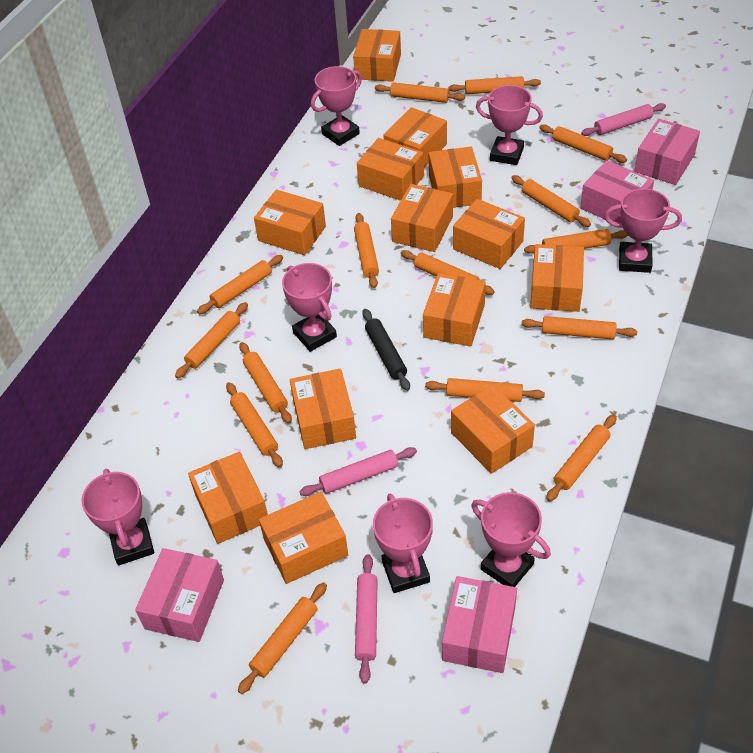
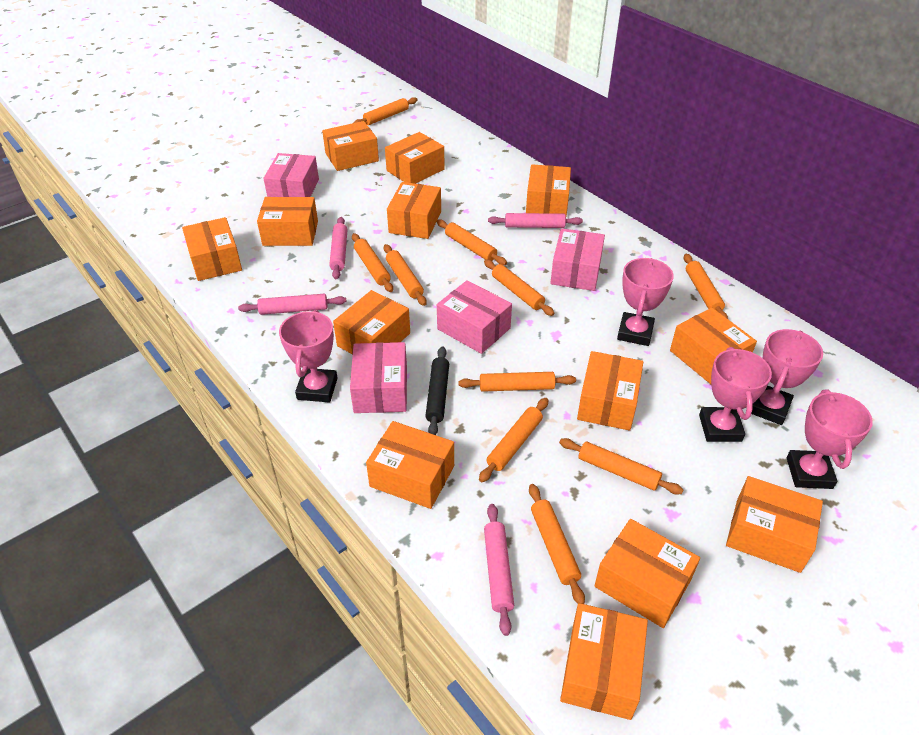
orange rolling pin: [175,302,248,378] [197,255,283,314] [226,382,283,467] [238,582,327,694] [239,342,292,424] [354,213,379,288] [375,82,465,103] [401,250,494,295] [425,378,545,402] [448,76,541,94] [511,175,591,227] [521,316,637,339] [524,229,628,254] [539,124,627,163] [546,414,617,501] = 15 -> [352,233,393,292] [354,97,418,125] [384,244,427,306] [436,219,507,265] [458,372,576,392] [479,398,548,482] [484,259,555,316] [529,484,585,604] [559,438,683,495] [683,254,728,319] = 10
pink rolling pin: [299,447,417,496] [355,554,378,684] [581,103,666,136] = 3 -> [238,294,346,315] [329,217,347,279] [484,504,514,636] [488,213,583,228] = 4
pink trophy: [82,469,154,565] [282,263,337,352] [311,66,362,146] [373,494,433,593] [471,492,551,587] [476,85,543,165] [604,188,682,273] = 7 -> [279,310,337,402] [617,258,674,346] [699,347,772,442] [751,329,823,425] [786,389,873,489] = 5

